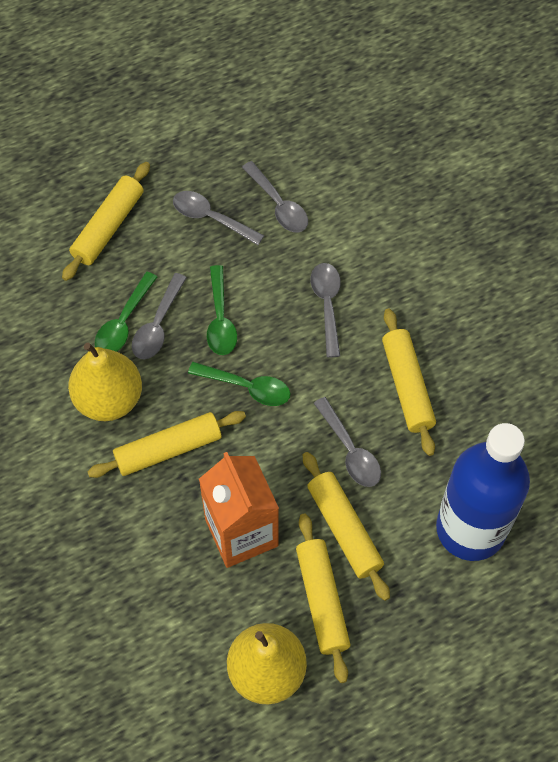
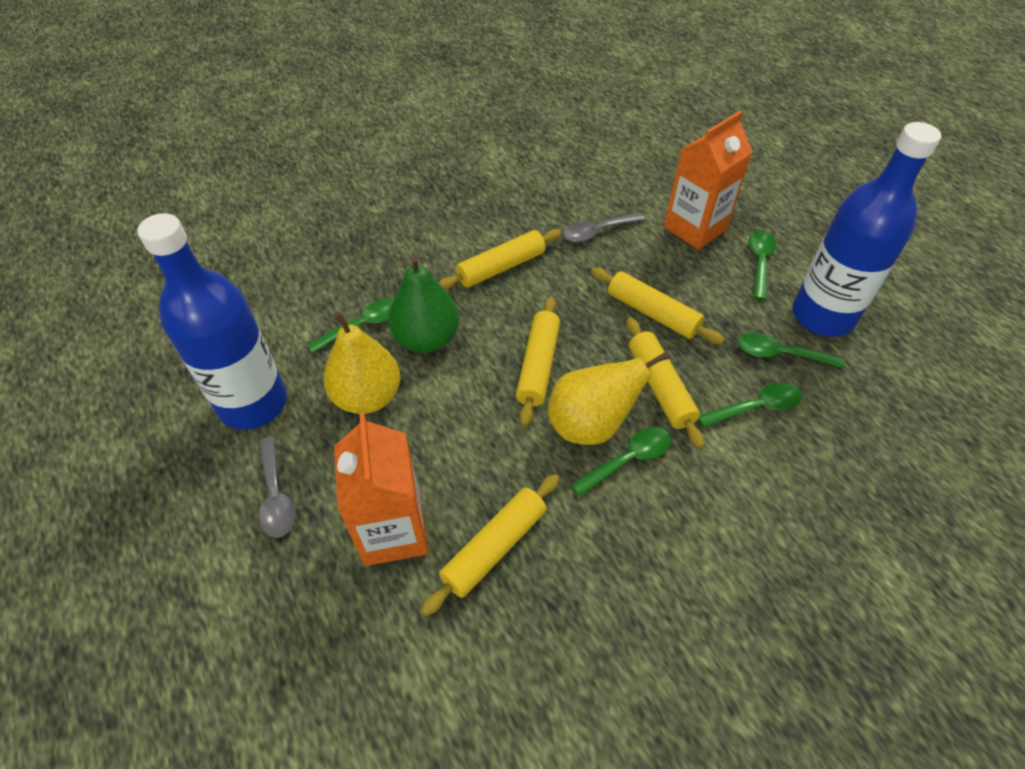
blue bottle: [436,423,530,561] = 1 -> [138,213,287,430] [792,122,941,337] = 2
green pear: none = 0 -> [388,255,459,353] = 1
green spoon: [95,272,157,352] [188,362,290,406] [207,265,237,355] = 3 -> [307,298,394,353] [571,427,671,496] [698,383,802,428] [738,333,844,368] [749,230,776,300] = 5
grey spoon: [132,273,187,360] [173,191,264,245] [242,161,308,232] [310,263,341,358] [314,397,381,487] = 5 -> [259,437,296,538] [563,213,645,242] = 2
orange carton: [199,452,279,568] = 1 -> [334,413,428,566] [664,111,753,250] = 2

